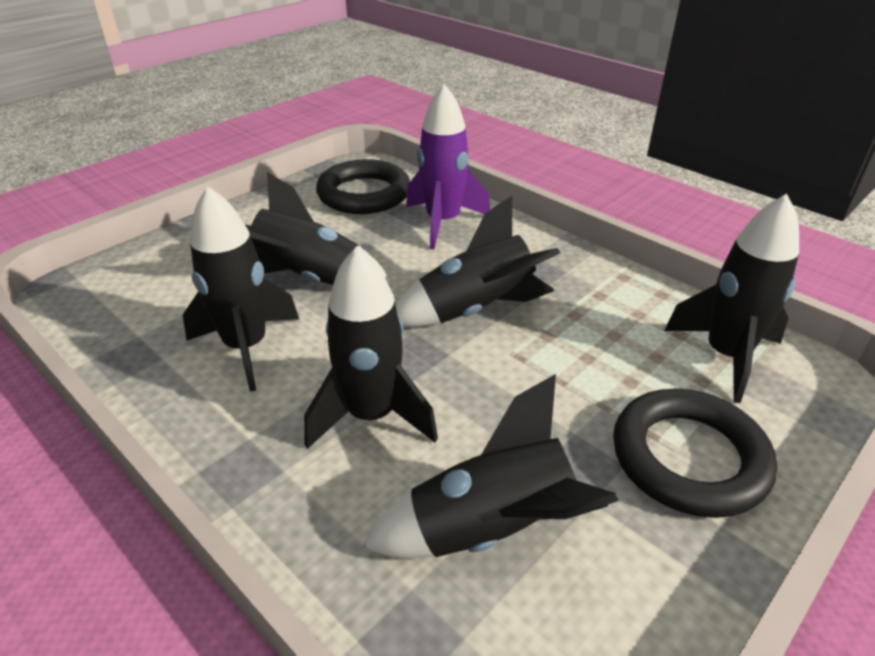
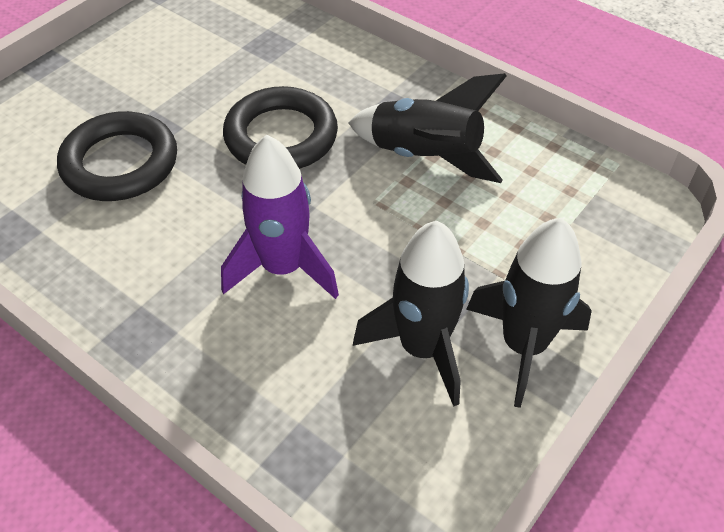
black rocket: [183,186,299,392] [245,172,391,285] [304,246,438,449] [362,374,618,558] [396,196,560,327] [664,194,799,403] = 6 -> [348,73,507,183] [353,221,469,407] [466,218,592,408] = 3

